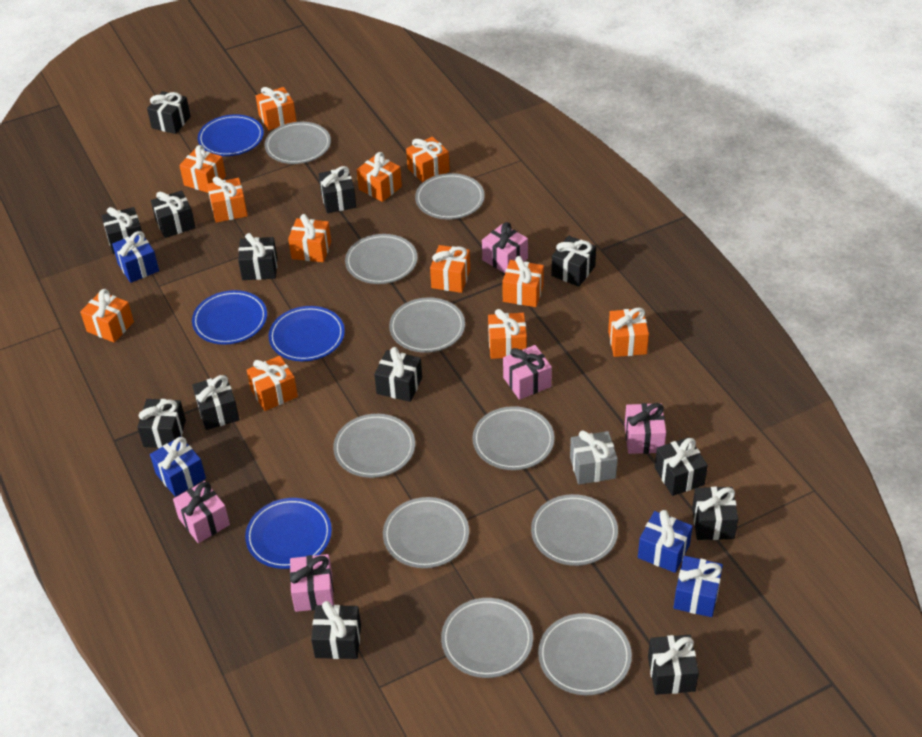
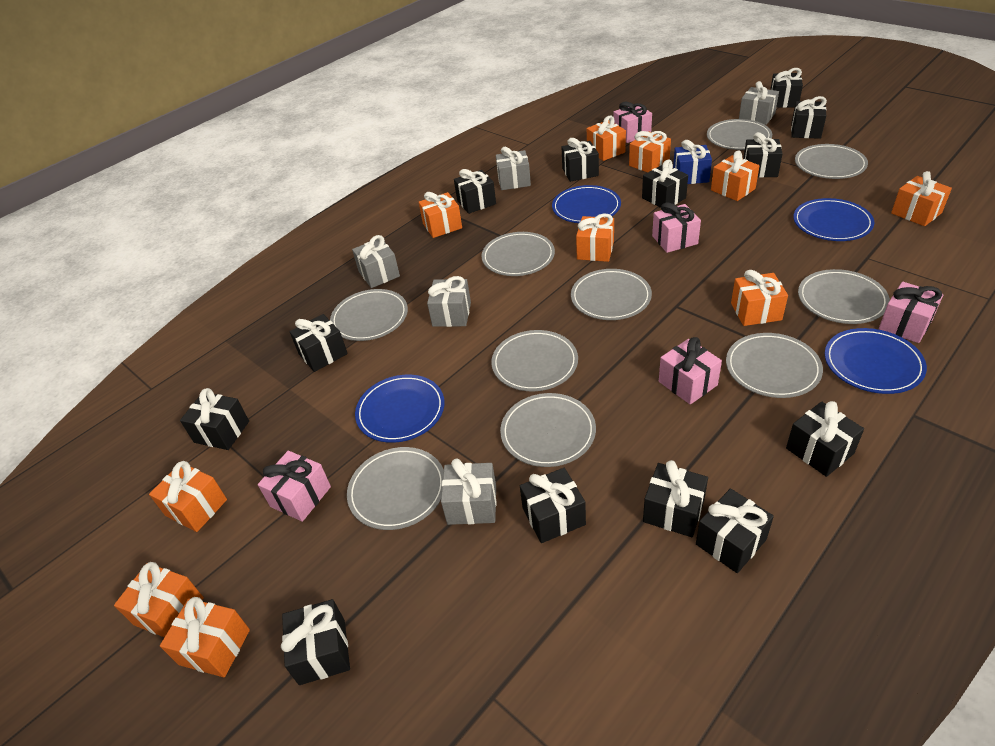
blue gift: [112,231,159,283] [150,436,206,497] [638,510,693,573] [673,556,723,617] = 4 -> [673,140,712,184] = 1
grey gift: [570,430,618,485] = 1 -> [352,235,400,288] [427,276,471,327] [441,458,497,525] [496,147,531,190] [739,81,779,125] = 5
orange gift: [80,289,134,343] [179,145,226,193] [207,176,248,223] [247,356,298,411] [256,87,297,130] [288,214,331,262] [357,152,402,202] [406,137,450,183] [430,245,470,293] [488,309,527,359] [502,256,544,307] [608,307,649,357] = 12 -> [114,562,204,637] [149,461,227,532] [160,597,250,677] [419,192,462,238] [576,213,614,262] [587,115,626,161] [629,131,671,173] [711,151,760,201] [731,270,788,326] [891,171,952,226] = 10

